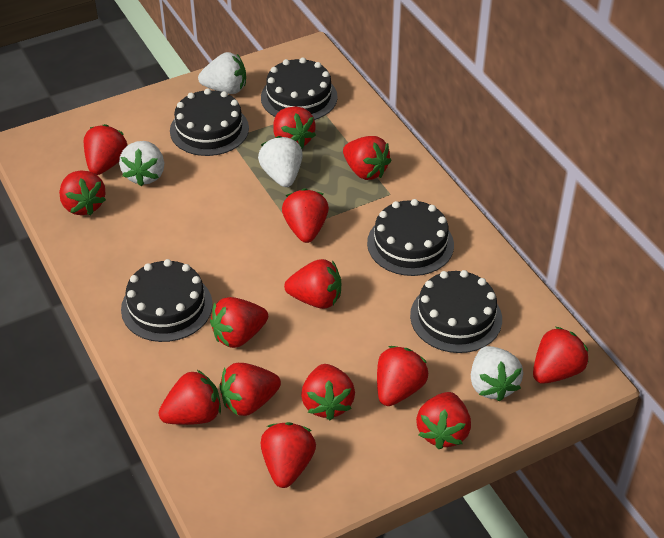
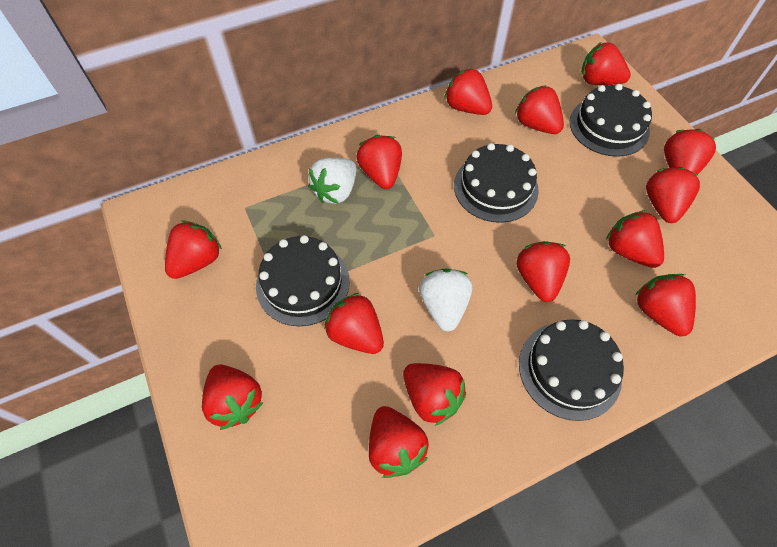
black cake: [121,259,213,342] [170,88,249,156] [261,57,338,120] [367,199,454,276] [410,270,502,353] = 5 -> [256,235,350,326] [454,143,539,223] [519,319,624,421] [569,84,652,157] = 4
white strawberry: [119,141,164,186] [198,52,246,94] [258,136,303,187] [471,346,523,402] = 4 -> [308,157,356,204] [419,269,472,332] = 2

